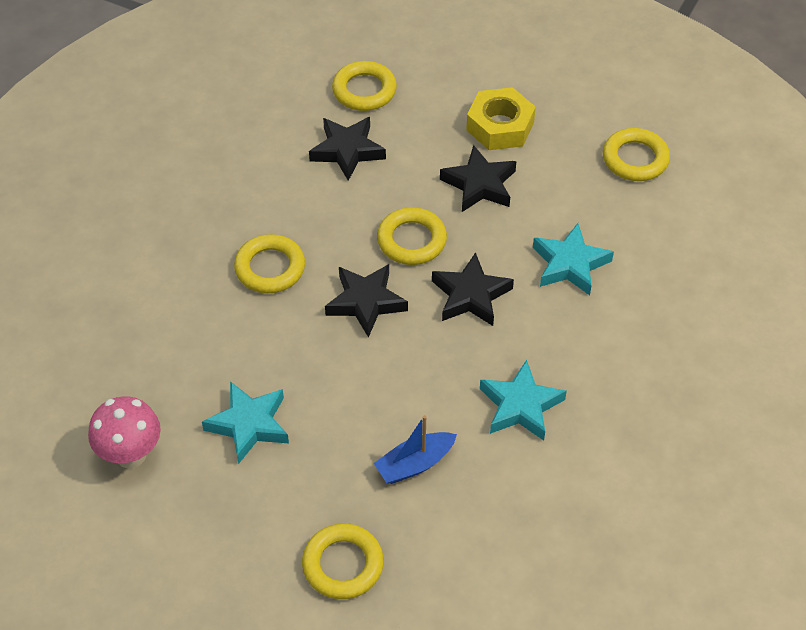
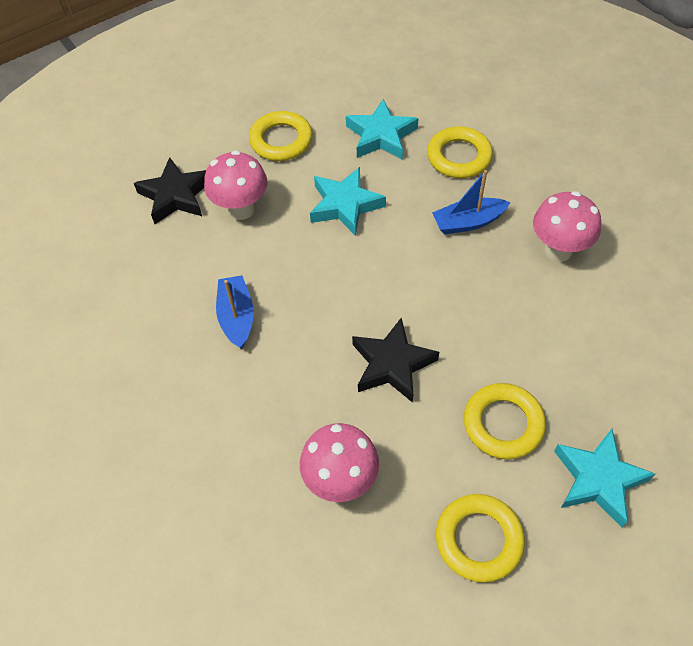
black star: [309,117,386,181] [325,264,408,338] [432,252,514,326] [440,145,516,212] = 4 -> [134,157,206,224] [352,318,439,403] = 2
blue boat: [374,415,457,484] = 1 -> [216,275,254,349] [432,170,511,234] = 2
pink mushroom: [88,396,161,468] = 1 -> [204,150,268,220] [300,423,379,502] [533,191,601,262] = 3
yellow nut: [466,87,536,150] = 1 -> none = 0
yellow ring: [234,234,305,293] [302,523,384,599] [332,61,397,111] [377,207,447,265] [603,128,670,181] = 5 -> [249,111,313,161] [427,126,493,178] [436,494,525,583] [464,383,546,459] = 4

